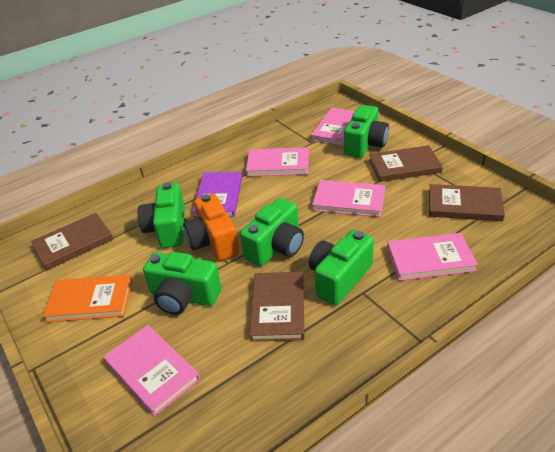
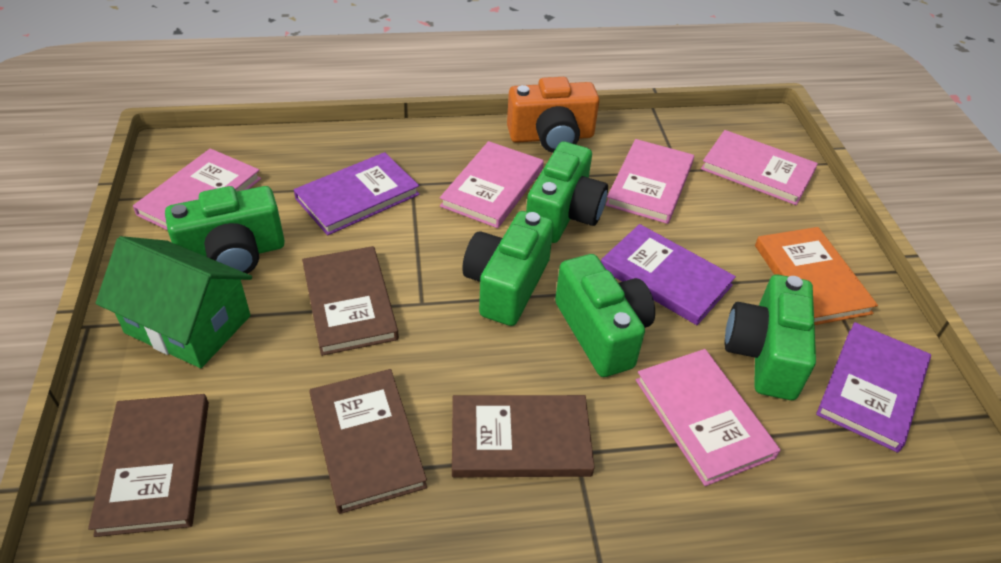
green house: none = 0 -> [96,236,252,368] = 1
purple book: [192,172,242,218] = 1 -> [294,152,420,236] [601,224,736,325] [816,322,931,453] = 3

